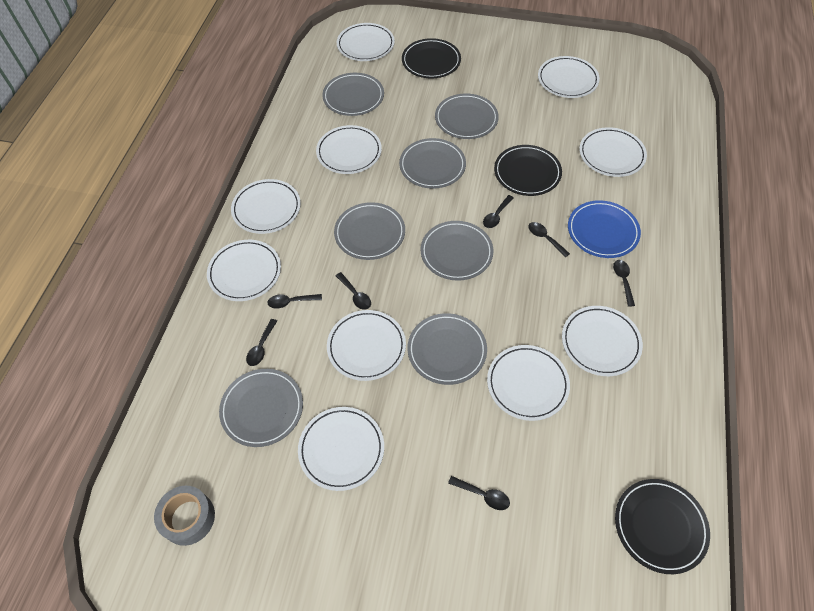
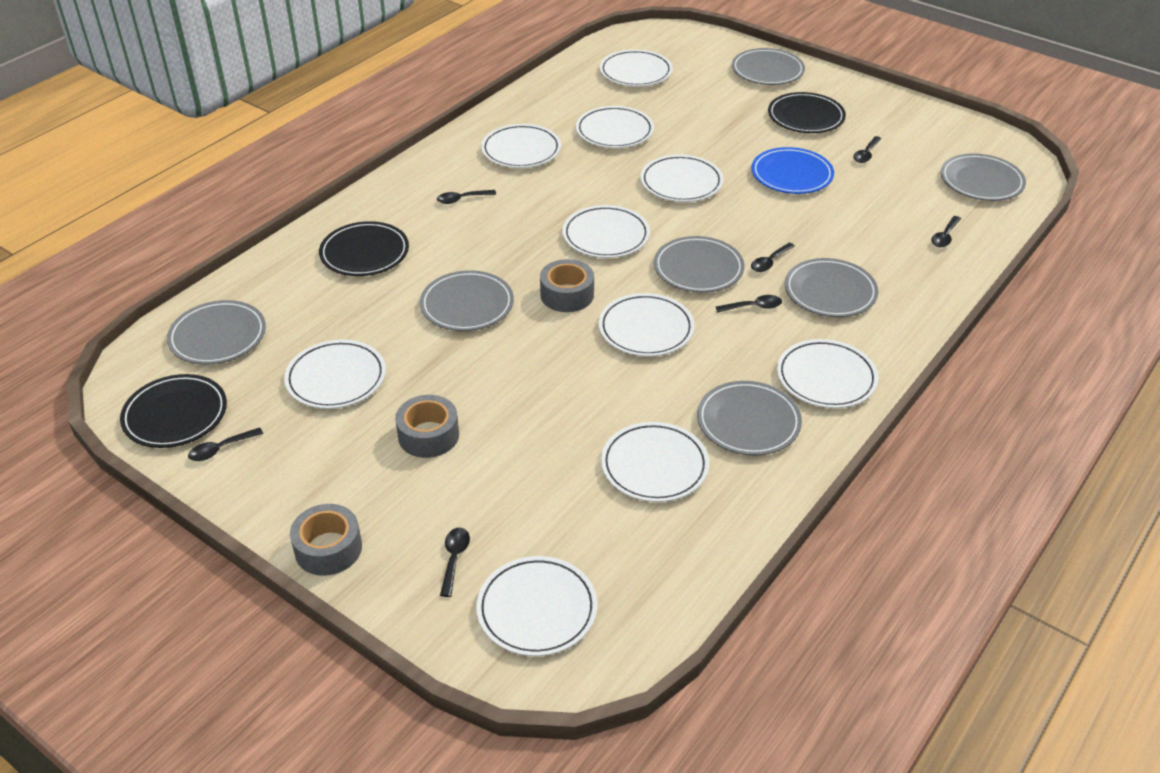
grey tape: [154,486,215,546] = 1 -> [290,504,362,576] [395,395,459,458] [540,259,594,312] = 3

